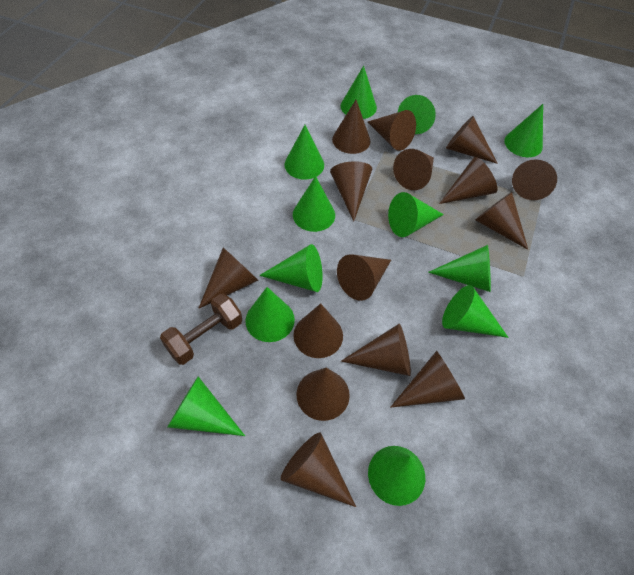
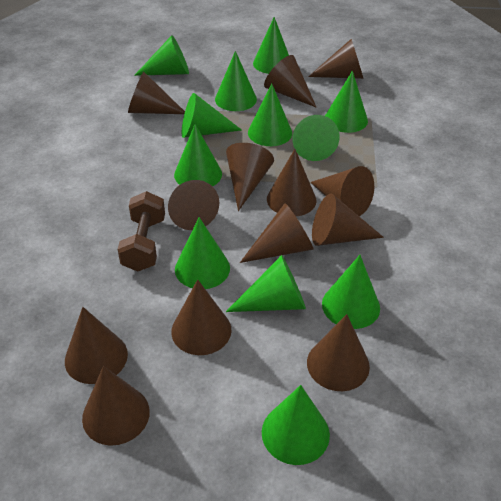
brown cone: [198,248,258,309] [281,432,356,507] [293,303,343,358] [297,368,350,421] [330,161,372,221] [332,100,370,154] [337,254,391,301] [341,324,411,376] [368,110,416,151] [390,351,465,408] [393,149,434,190] [439,157,498,204] [446,116,498,164] [475,192,528,250] [512,159,557,200] = 15 -> [65,307,128,384] [82,366,150,446] [128,72,185,114] [168,180,219,230] [171,279,232,355] [226,143,274,211] [240,203,314,263] [264,55,317,108] [267,149,316,216] [307,314,370,391] [308,39,364,79] [310,166,374,216] [312,193,384,246] = 13

